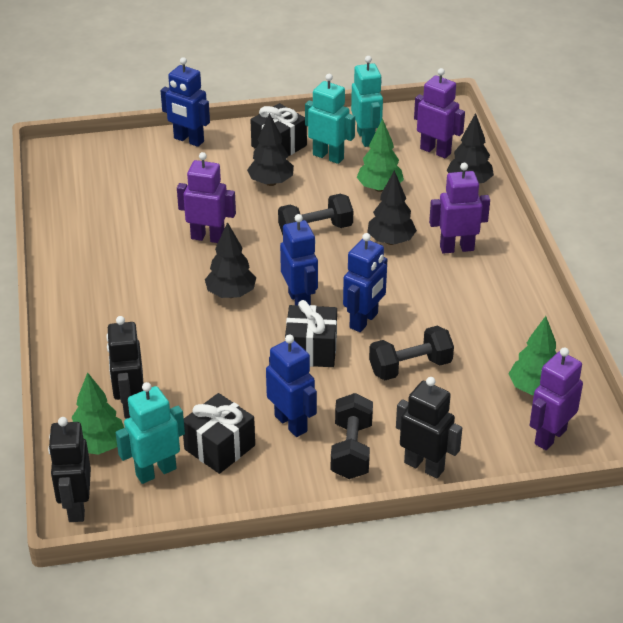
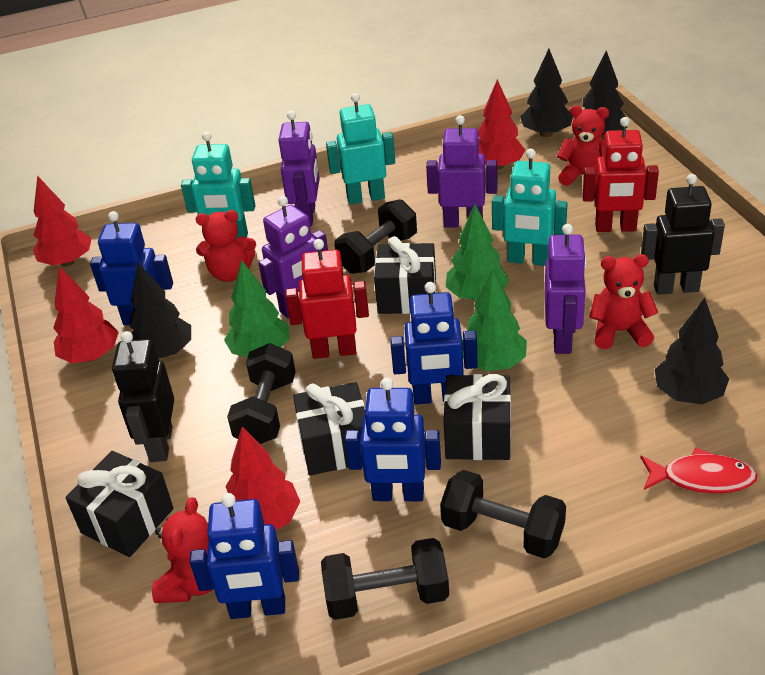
black dumbbell: [278,194,353,235] [331,393,373,479] [369,326,454,380] = 3 -> [227,343,296,444] [321,538,449,620] [334,199,417,274] [440,470,566,558] = 4
black gift: [183,393,255,474] [250,103,307,156] [285,300,337,367] = 3 -> [65,451,174,557] [293,382,365,475] [374,236,436,314] [444,374,511,460] = 4
black robot: [48,417,91,522] [106,316,144,418] [396,377,462,479] = 3 -> [112,331,174,462] [641,174,725,295] = 2
red fish: none = 0 -> [640,447,757,493] = 1
red robot: none = 0 -> [285,239,369,359] [582,117,659,232] = 2
red teddy bear: none = 0 -> [152,497,214,603] [196,210,256,282] [557,105,609,186] [589,254,658,349] = 4
red tree: none = 0 -> [33,176,92,266] [53,267,119,363] [225,427,300,530] [478,79,526,170] = 4

